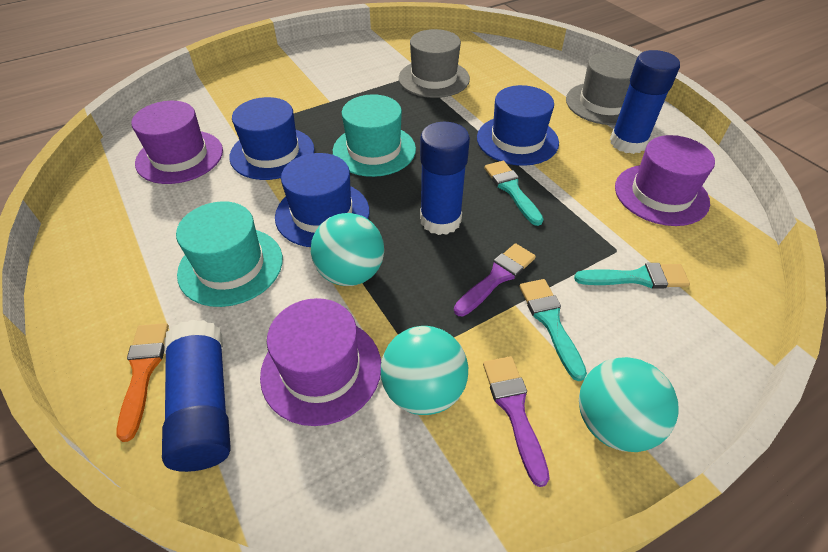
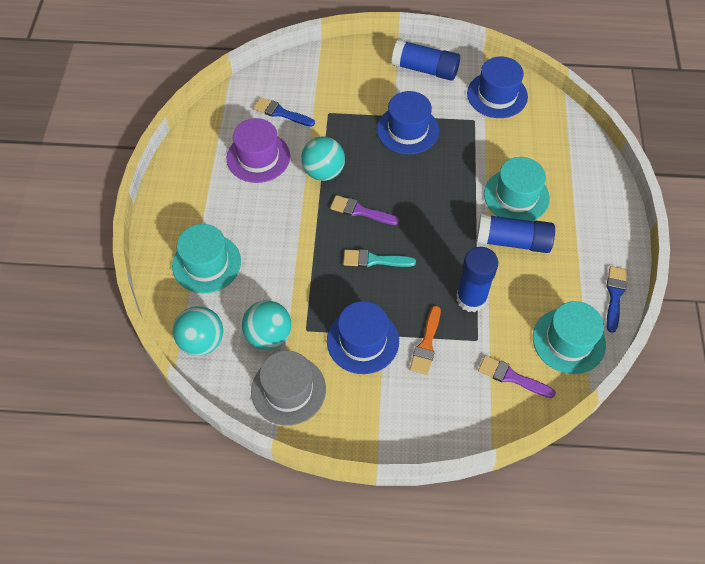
blue brush: none = 0 -> [253,97,315,127] [607,266,628,333] = 2
grey hat: [399,29,470,98] [566,52,636,125] = 2 -> [251,350,326,426] = 1
purple hat: [131,101,223,184] [260,298,381,426] [615,135,715,226] = 3 -> [227,118,290,183] = 1
turquoise brush: [484,161,544,226] [519,279,587,381] [574,263,690,289] = 3 -> [343,249,416,268] = 1
turquoise hat: [176,201,283,307] [333,94,416,177] = 2 -> [172,224,241,293] [484,157,550,221] [533,301,606,374] = 3

